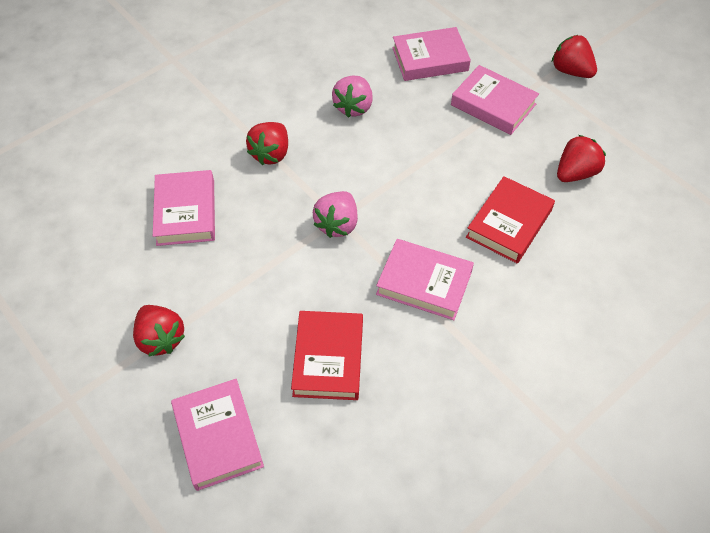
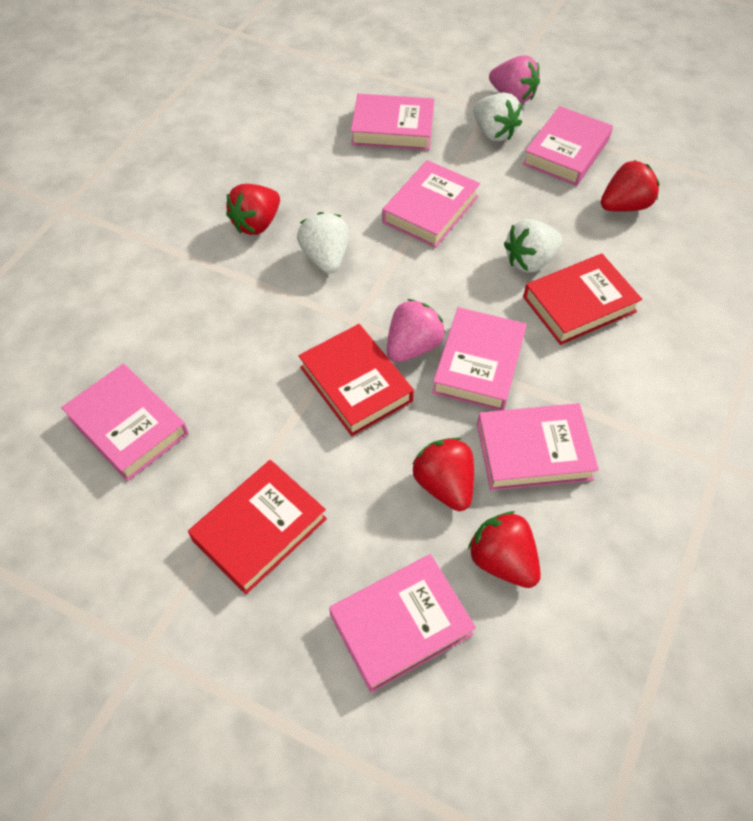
pink book: [153,170,215,246] [171,379,264,491] [376,239,474,320] [392,27,471,81] [451,65,539,135] = 5 -> [61,364,189,481] [329,554,476,693] [351,94,434,150] [382,160,480,248] [432,307,527,411] [477,403,599,491] [523,106,613,186] = 7
red book: [291,311,363,400] [466,176,555,264] = 2 -> [188,460,327,594] [299,324,414,436] [523,254,642,345] = 3
white strawberry: none = 0 -> [297,212,349,274] [473,93,522,141] [504,219,563,273] = 3

